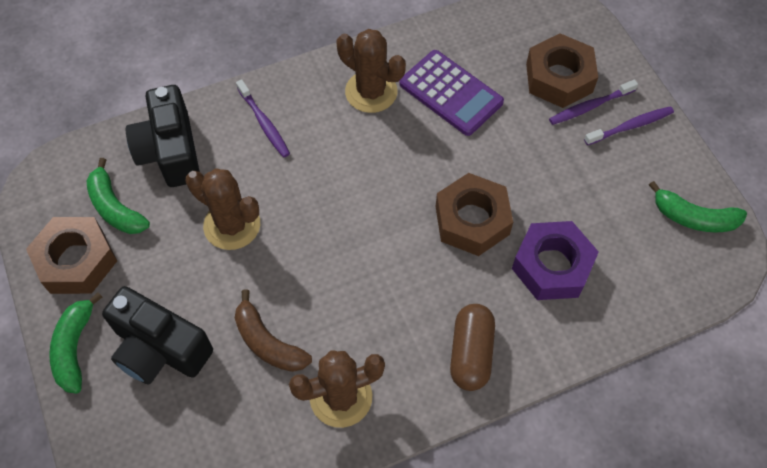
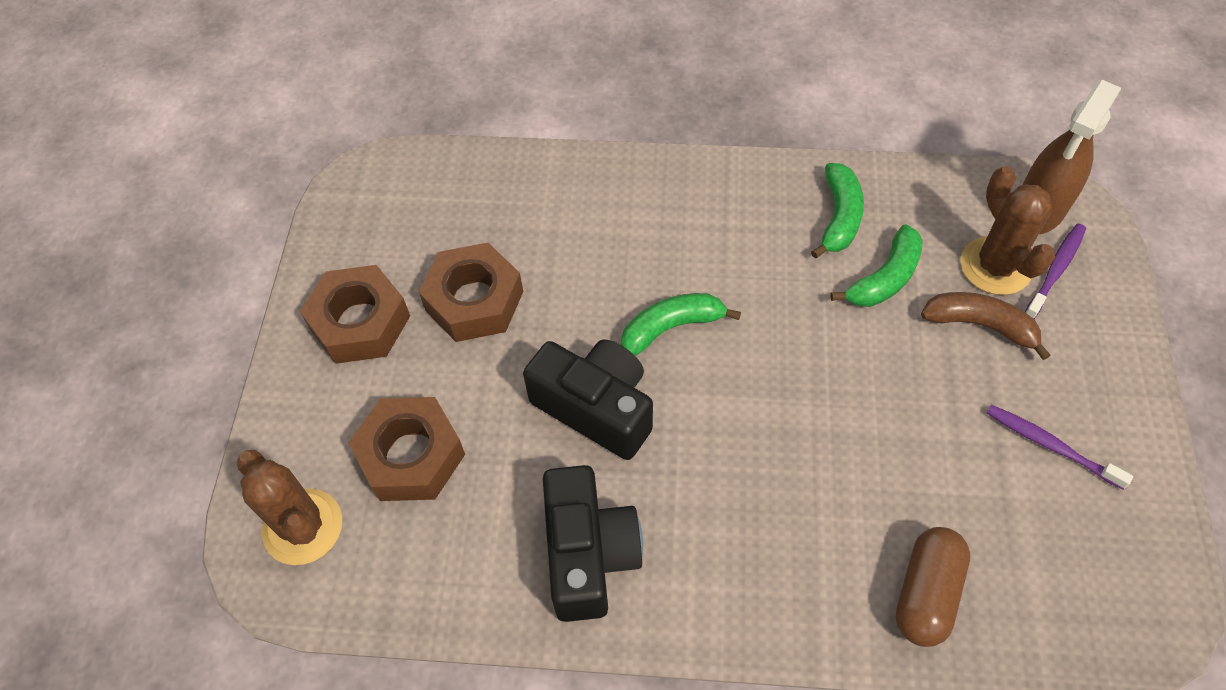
brown cactus: [186,168,260,250] [289,350,385,428] [337,29,406,113] = 3 -> [236,450,342,565] [960,166,1055,295] = 2
brown spray bottle: none = 0 -> [1023,80,1121,234] = 1
purple calculator: [399,50,504,136] = 1 -> none = 0
purple nut: [512,221,599,300] = 1 -> none = 0
purple toothbrush: [236,79,290,158] [549,80,638,125] [584,106,674,145] = 3 -> [987,405,1133,490] [1025,224,1086,319] = 2

